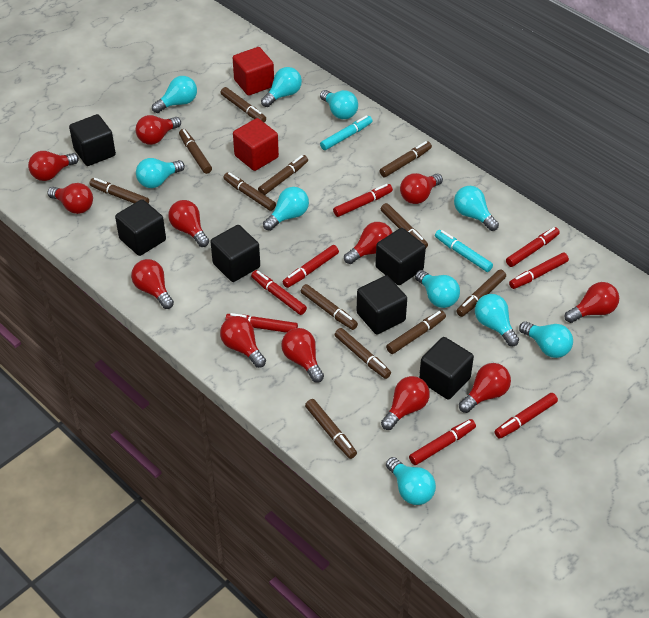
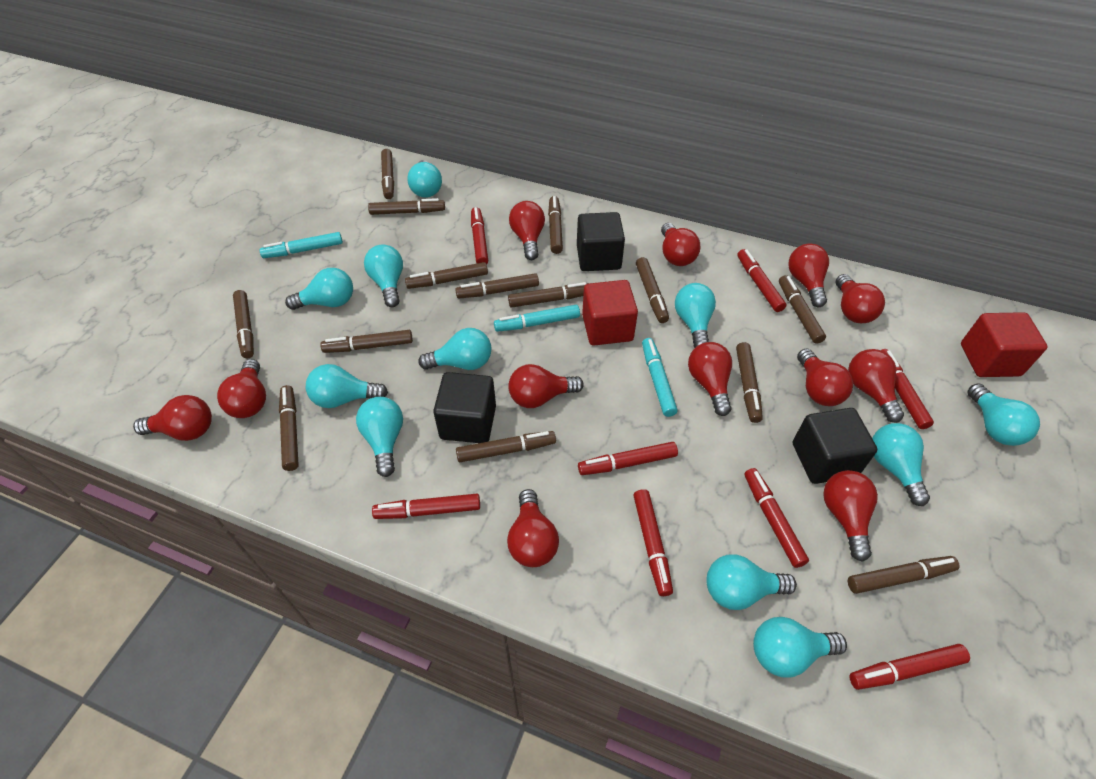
black cube: [69,114,116,166] [115,199,166,256] [210,225,260,282] [357,275,407,335] [376,228,426,285] [419,337,474,400] = 6 -> [433,372,496,443] [577,212,625,271] [793,408,877,484] = 3
brown marker: [89,178,149,204] [179,129,212,174] [221,87,266,122] [223,172,276,211] [258,155,308,195] [301,284,358,330] [305,399,357,459] [335,328,391,379] [380,141,432,177] [381,203,428,248] [386,310,446,354] [456,270,506,317] = 12 -> [233,290,254,358] [279,385,299,471] [320,330,413,353] [368,198,445,215] [381,149,394,199] [405,262,488,289] [455,273,539,299] [456,431,556,462] [508,282,590,308] [548,196,563,254] [636,257,669,323] [736,342,763,423] [779,275,826,344] [848,556,960,594] = 14
turquoise light bulb: [136,158,185,188] [152,76,197,113] [261,67,302,107] [263,187,309,231] [320,90,358,119] [386,457,436,505] [415,270,460,308] [454,186,499,231] [475,294,519,346] [519,321,573,358] = 10 -> [285,268,353,310] [306,364,388,408] [356,397,403,477] [364,245,403,307] [407,160,442,198] [418,328,491,370] [675,283,716,348] [706,554,797,610] [753,617,847,678] [872,423,930,506] [967,383,1040,446] = 11
turquoise marker: [320,115,372,150] [435,230,493,272] = 2 -> [260,232,343,258] [494,305,580,332] [642,338,678,417] = 3

